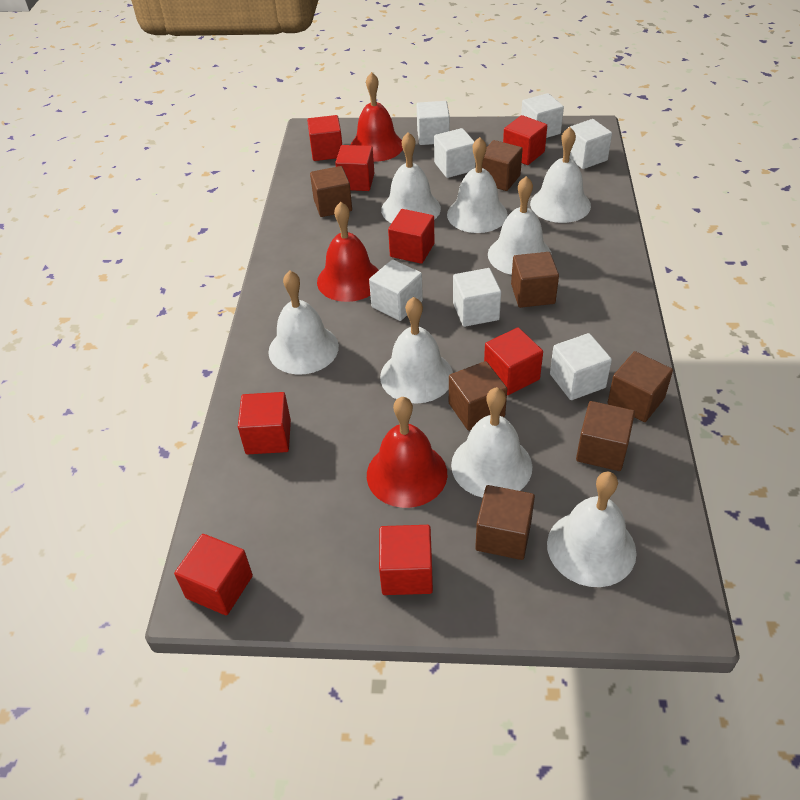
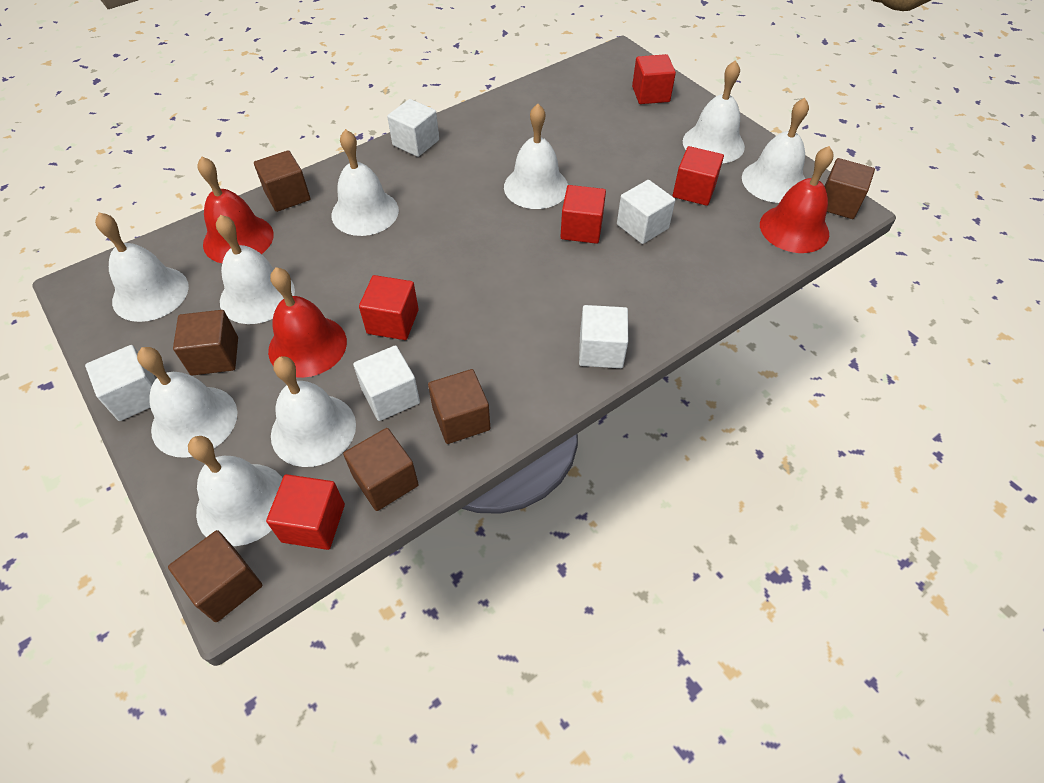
brown cube: [310,166,352,217] [449,361,507,431] [475,485,535,560] [482,140,523,191] [511,252,559,308] [576,401,635,471] [608,351,673,422] = 7 -> [168,530,262,622] [173,310,238,376] [254,150,310,212] [343,428,419,511] [428,369,491,444] [824,158,875,219] = 6
red cube: [174,534,253,615] [238,392,291,454] [307,115,342,161] [335,145,374,191] [379,525,433,595] [388,209,434,264] [484,328,543,395] [503,115,547,165] = 8 -> [266,474,345,550] [359,275,419,340] [560,185,606,244] [632,54,676,104] [673,146,724,206] = 5
white bell: [268,270,339,375] [380,297,453,404] [381,132,441,223] [447,137,508,233] [451,387,532,498] [488,176,552,275] [530,127,591,223] [547,472,637,587] = 8 -> [95,212,189,322] [137,347,237,458] [188,436,283,546] [216,215,295,324] [271,356,356,467] [332,129,399,236] [504,104,568,209] [683,60,745,163] [742,98,809,203] = 9
white cube: [369,260,423,321] [417,101,450,145] [434,128,475,178] [453,268,501,327] [521,93,564,138] [550,333,612,400] [567,119,612,169] = 7 -> [85,345,156,421] [353,345,420,421] [387,99,439,157] [579,305,628,368] [617,180,675,244] = 5

